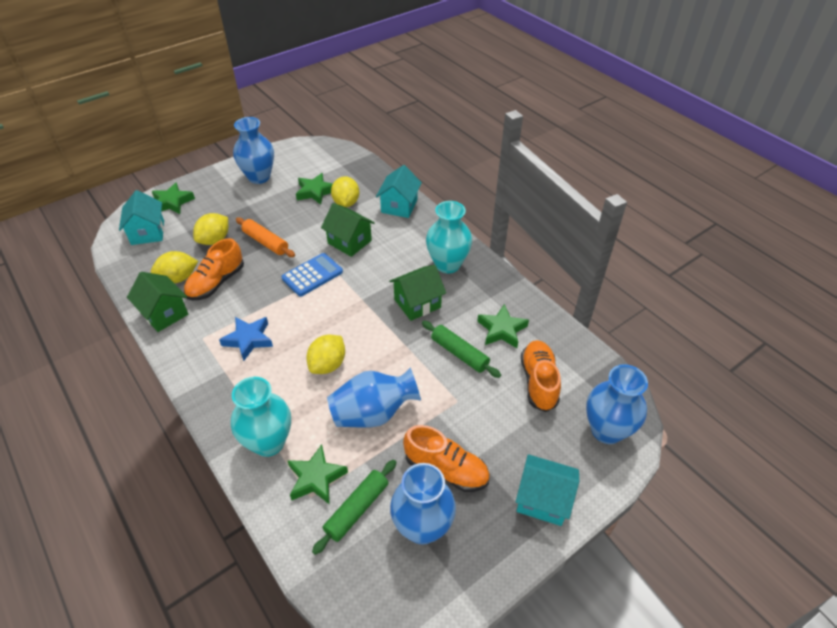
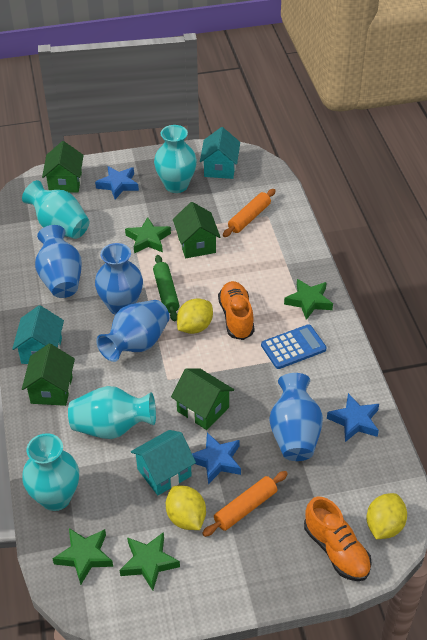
blue star: [219,317,273,361] = 1 -> [95,166,139,199] [192,433,241,484] [327,393,379,442] = 3
green house: [127,272,188,332] [321,203,375,257] [389,265,446,321] = 3 -> [22,344,75,406] [42,141,84,193] [171,368,234,430] [173,202,220,258] = 4
green rolling pin: [312,460,396,555] [422,321,501,378] = 2 -> [153,255,180,322] = 1
orange rolling pin: [236,217,295,257] = 1 -> [202,471,288,537] [223,189,276,237] = 2
orange shoe: [184,238,244,301] [403,425,490,492] [521,340,561,412] = 3 -> [218,281,254,340] [304,497,372,581] = 2
turquoise vase: [231,377,291,457] [426,201,472,273] = 2 -> [22,180,89,239] [22,433,79,511] [68,386,156,439] [154,125,197,193] = 4
yellow lemon: [151,251,198,283] [193,213,228,245] [306,335,345,374] [331,176,359,207] = 4 -> [166,486,206,530] [177,298,213,334] [366,493,407,539] = 3

